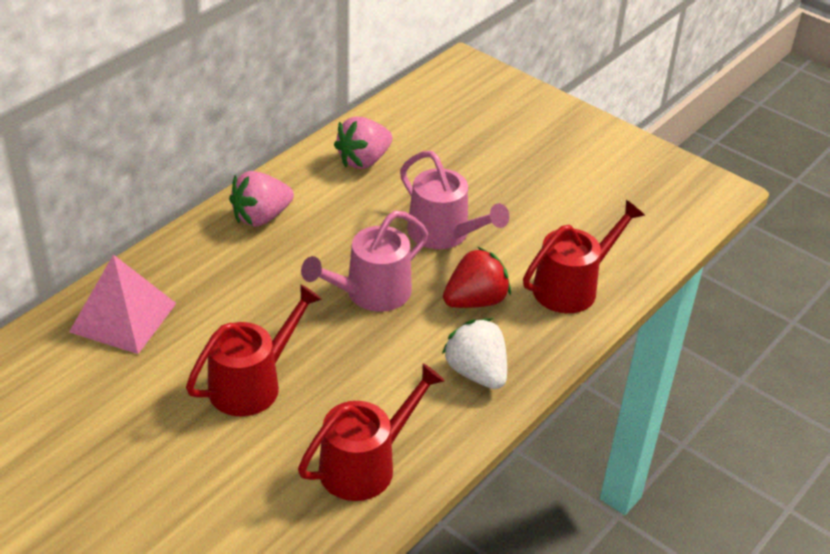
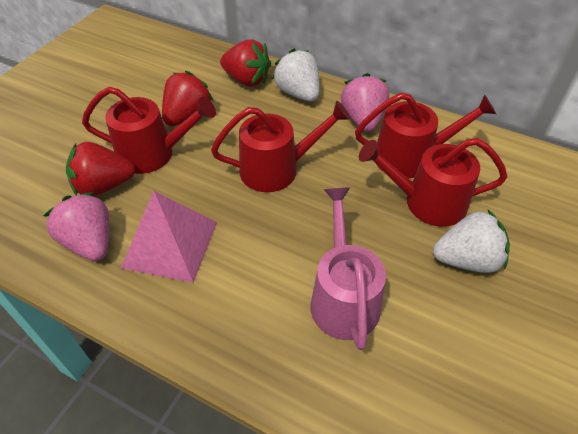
pink watering can: [301,211,428,312] [400,151,509,249] = 2 -> [311,187,386,350] = 1
red strawberry: [443,247,511,308] = 1 -> [66,142,135,196] [162,71,213,126] [220,40,271,87] = 3
red watering can: [186,284,322,416] [298,363,445,501] [523,200,645,313] = 3 -> [82,87,216,174] [211,101,351,192] [355,93,496,178] [359,138,507,227] = 4
white strawberry: [442,318,507,389] = 1 -> [273,49,320,101] [433,210,510,273] = 2

